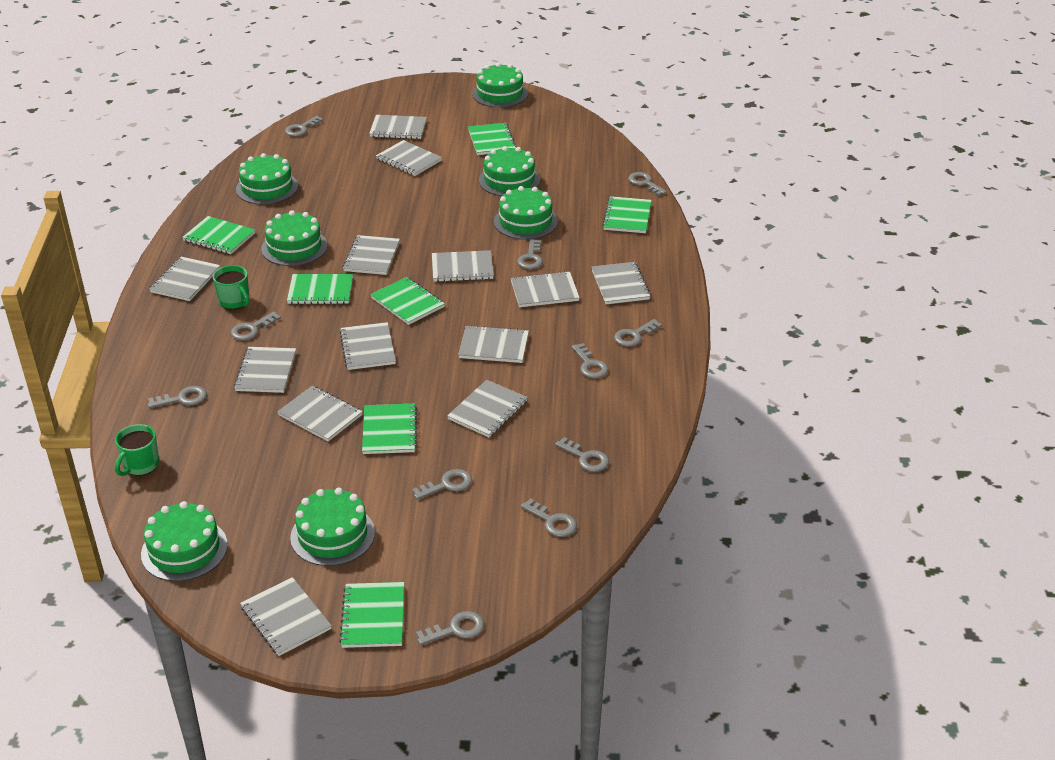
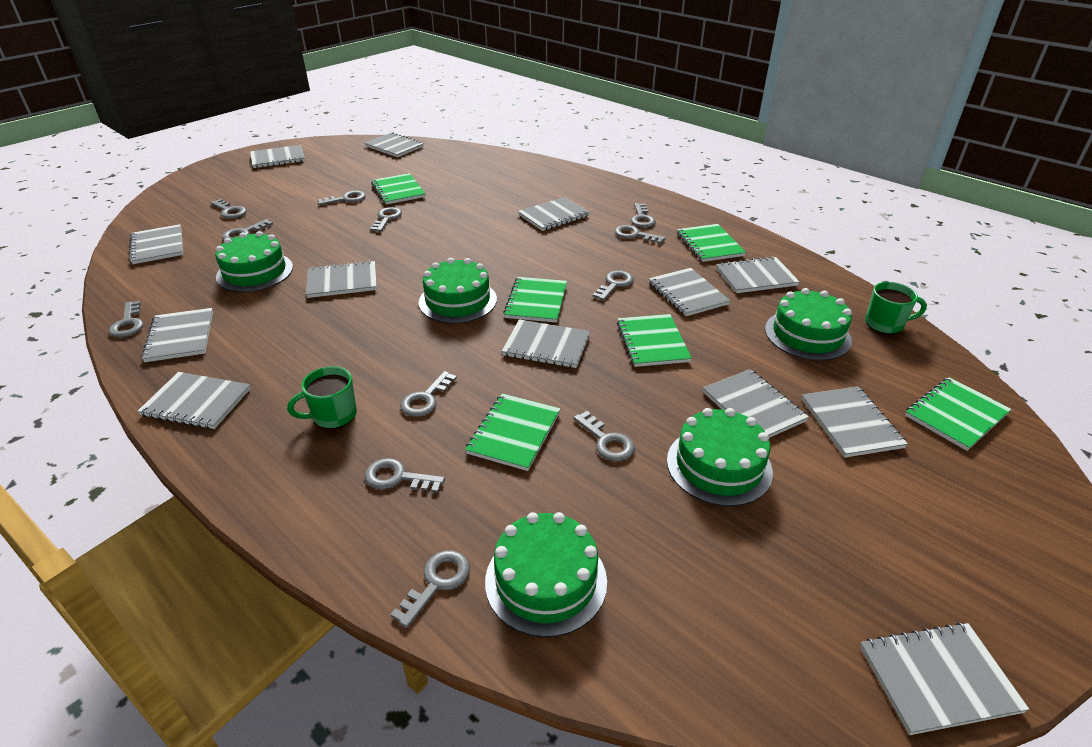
green cake: [141,501,228,581] [236,153,298,205] [261,210,328,266] [290,488,375,566] [472,63,528,108] [479,146,540,196] [494,186,558,240] = 7 -> [215,231,293,292] [419,258,497,324] [485,512,607,637] [667,408,773,506] [765,288,852,361] = 5
green notebook: [182,216,255,254] [287,274,353,304] [339,582,404,648] [362,403,417,454] [370,277,445,325] [468,123,516,155] [602,196,651,233] = 7 -> [371,173,426,205] [465,394,560,471] [503,277,567,323] [617,314,692,367] [677,224,746,262] [905,377,1011,451] = 6
grey key: [148,386,207,408] [231,311,281,340] [285,116,323,136] [412,469,472,500] [416,611,484,645] [517,239,543,269] [521,498,577,537] [555,437,609,472] [572,343,608,378] [614,319,662,347] [628,172,667,196] = 11 -> [109,301,143,337] [210,199,247,219] [222,219,273,240] [317,191,366,206] [365,458,445,493] [370,207,402,232] [391,550,470,628] [400,371,457,417] [573,411,635,461] [592,270,634,301] [615,225,666,244] [631,203,656,228] = 12

